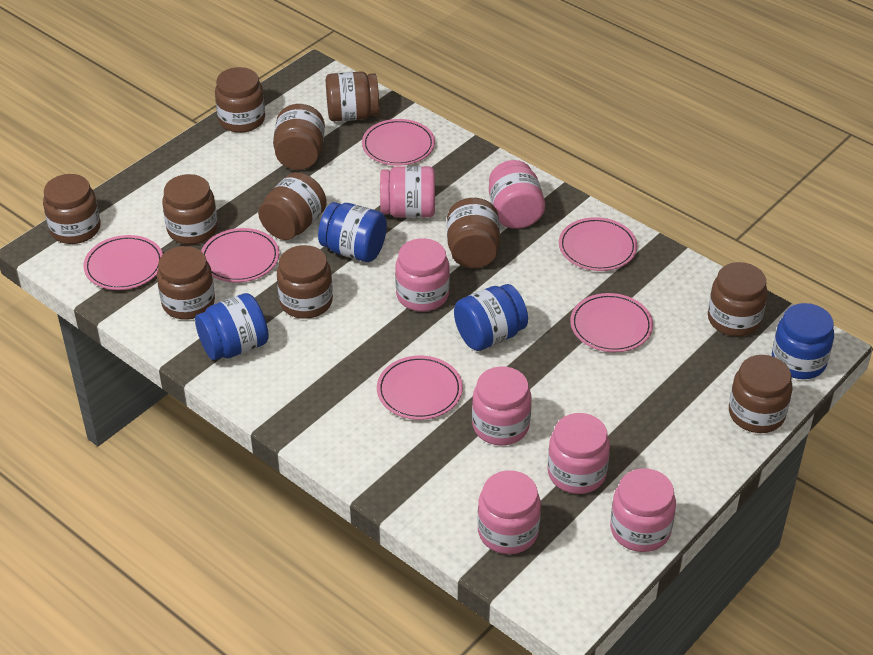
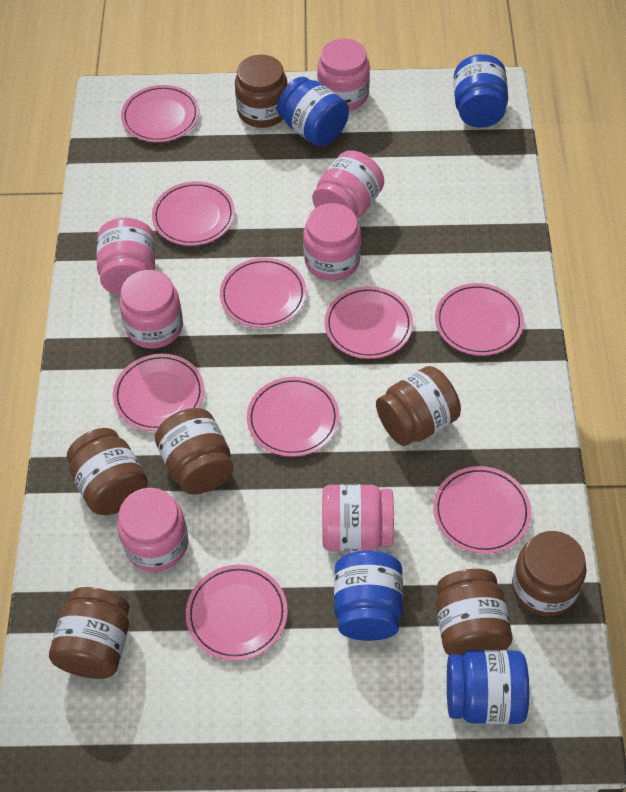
brown jar: [43,174,100,244] [157,246,215,320] [162,174,218,245] [215,67,265,133] [258,172,327,240] [273,104,325,170] [277,245,333,319] [326,71,379,121] [447,198,500,268] [708,262,768,336] [729,355,792,433] = 11 -> [49,587,130,679] [67,428,148,515] [155,408,233,495] [235,55,287,128] [376,366,461,446] [436,569,513,656] [512,531,586,616] = 7
pink plate: [83,235,163,290] [201,228,279,282] [362,119,435,166] [377,356,463,420] [559,217,637,271] [570,293,653,352] = 6 -> [113,354,204,431] [121,85,199,142] [152,181,235,246] [186,565,288,661] [220,258,307,328] [247,377,339,457] [325,286,413,359] [433,466,531,554] [435,283,524,356] = 9

